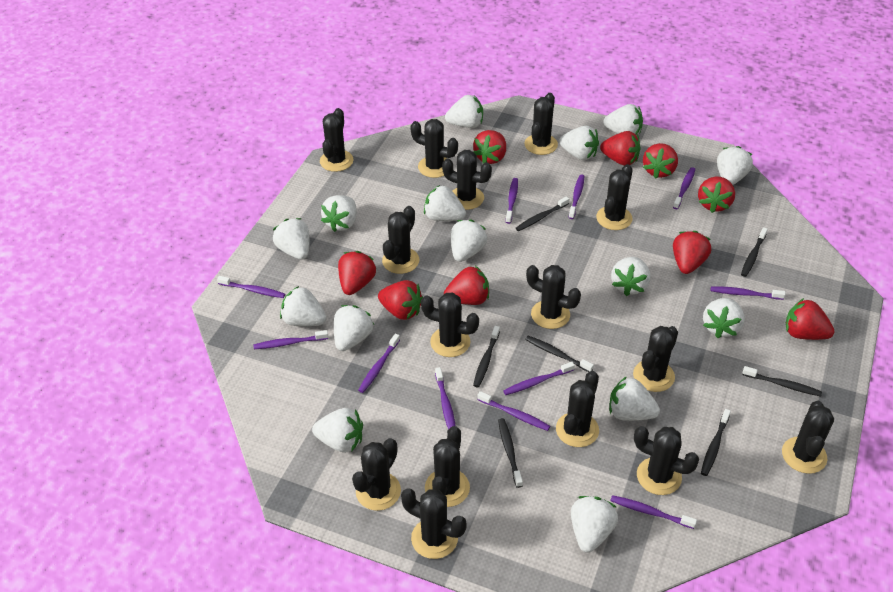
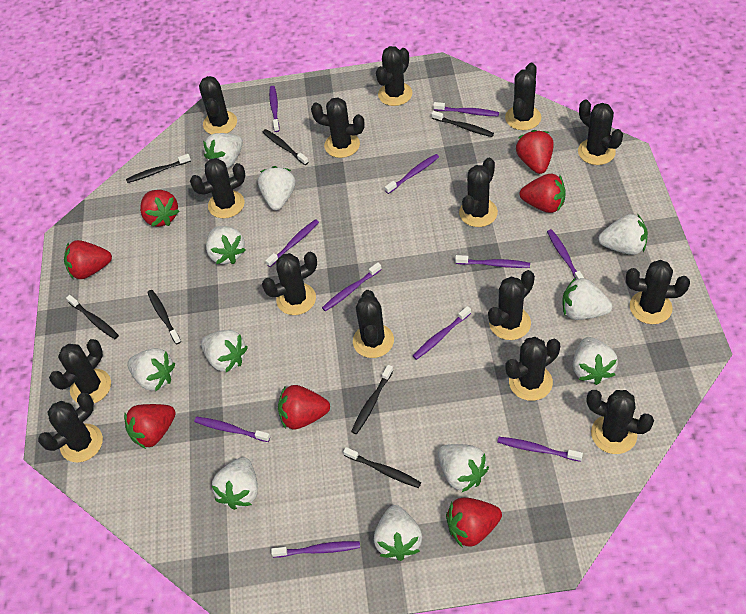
red strawberry: [338,251,376,295] [378,280,423,320] [444,266,489,305] [473,130,506,164] [600,131,641,166] [643,143,678,179] [673,231,711,274] [698,176,735,213] [786,298,835,340] = 9 -> [64,240,112,279] [124,404,176,449] [140,190,180,227] [278,385,330,429] [446,498,502,548] [516,130,553,174] [520,174,566,213] = 7
white strawberry: [273,218,310,260] [280,286,327,326] [312,408,363,453] [321,195,357,232] [334,305,374,351] [424,185,466,221] [445,95,483,128] [451,219,487,262] [559,126,599,160] [571,496,618,553] [603,104,643,135] [609,376,660,421] [611,257,651,296] [703,298,745,338] [717,146,753,185] = 15 -> [127,348,175,391] [201,330,248,372] [203,133,243,168] [206,226,246,264] [212,457,258,510] [258,166,295,210] [374,505,422,561] [438,444,489,492] [562,277,612,320] [573,337,618,385] [598,214,648,255] = 11

